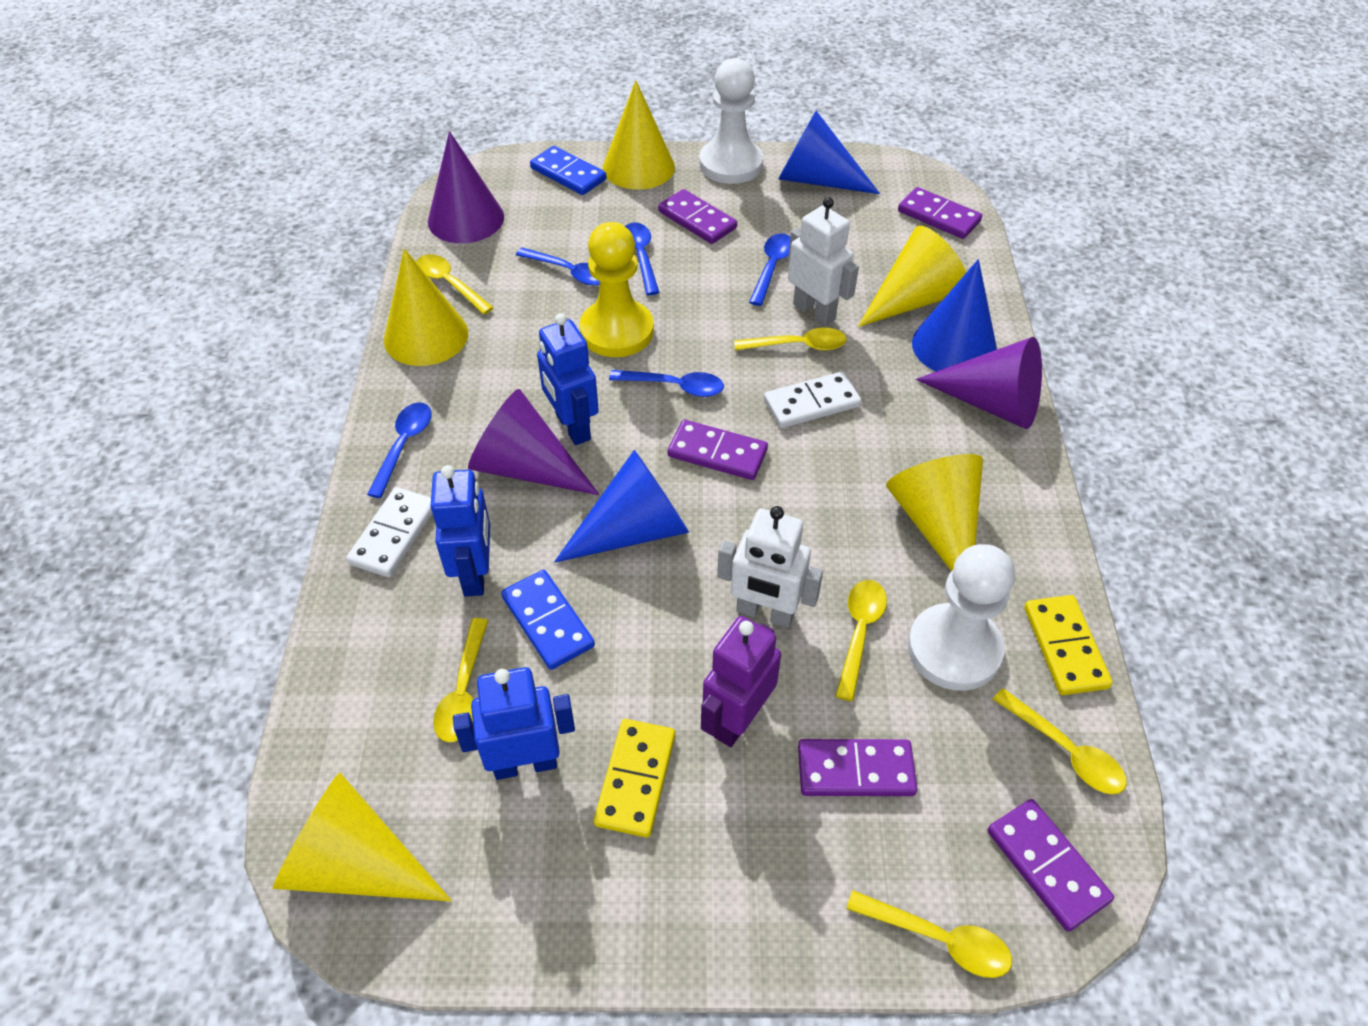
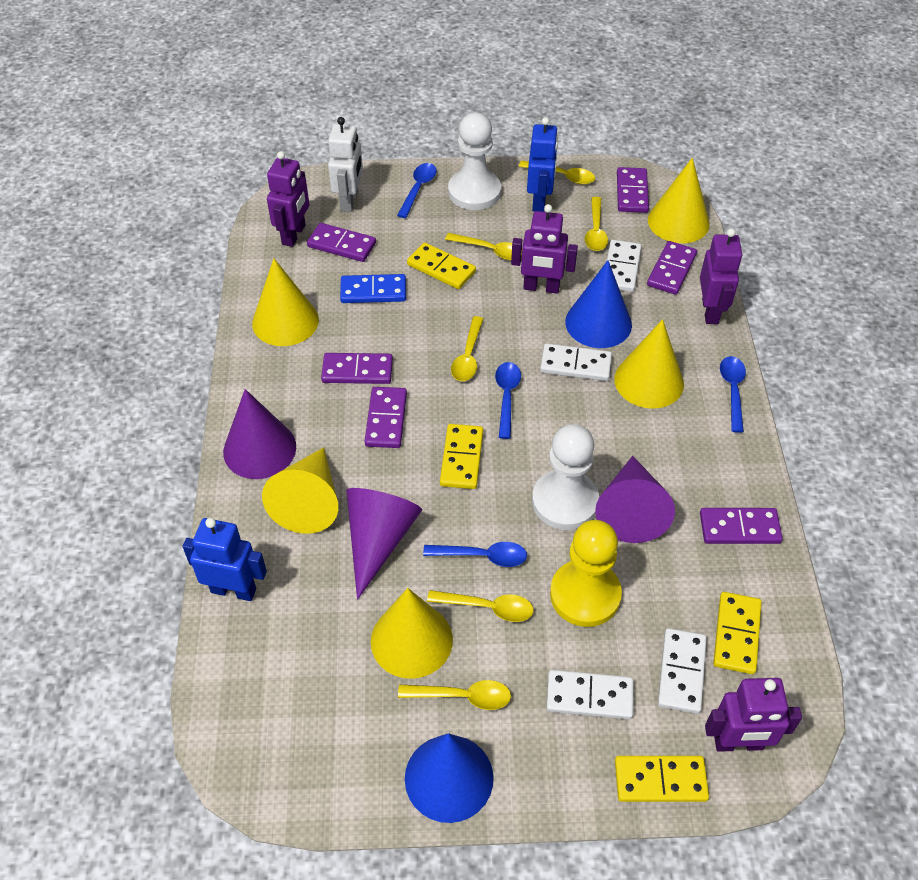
blue cone: [554,450,689,563] [778,111,880,194] [912,259,997,371] = 3 -> [405,733,494,823] [565,260,632,348] = 2
blue domino: [501,570,595,670] [530,146,607,195] = 2 -> [340,274,406,303] = 1
blue robot: [430,465,490,597] [453,667,575,780] [537,313,599,445] = 3 -> [182,518,267,601] [527,117,558,212] = 2
blue spoon: [367,403,432,498] [516,247,600,286] [609,370,724,397] [625,223,660,295] [749,234,790,306] = 5 -> [397,163,437,218] [423,542,527,567] [495,362,521,439] [720,356,746,433] = 4
purple domino: [658,189,737,244] [668,420,768,480] [798,739,917,796] [898,187,982,239] [987,799,1114,932] = 5 -> [307,223,376,262] [321,353,393,384] [364,387,407,448] [617,167,649,213] [647,241,697,295] [700,508,783,544] = 6
purple robot: [701,616,781,747] = 1 -> [267,151,309,247] [511,204,578,294] [700,228,742,324] [705,678,802,752] = 4
white domino: [346,487,433,577] [764,372,861,428] = 2 -> [540,343,612,381] [546,670,633,719] [606,240,642,292] [658,628,707,714] = 4
white robot: [717,506,823,628] [788,197,859,326] = 2 -> [328,117,363,212] = 1
yellow domino: [594,719,675,838] [1024,595,1113,695] = 2 -> [407,242,476,289] [440,424,483,489] [615,756,709,802] [713,592,762,674] = 4

